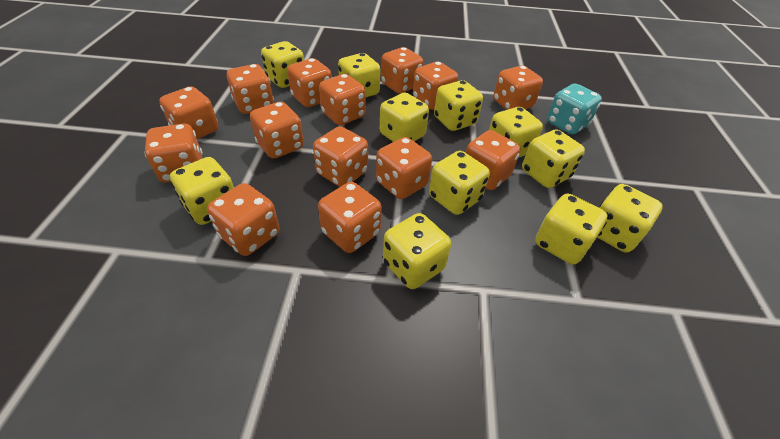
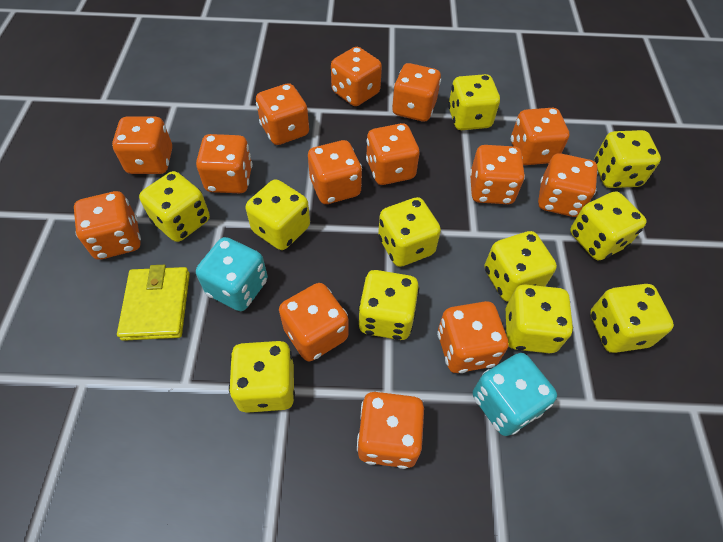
turquoise dice: [547,84,602,134] = 1 -> [196,237,268,311] [473,353,557,436] = 2
yellow wallet: none = 0 -> [117,265,190,341] = 1

